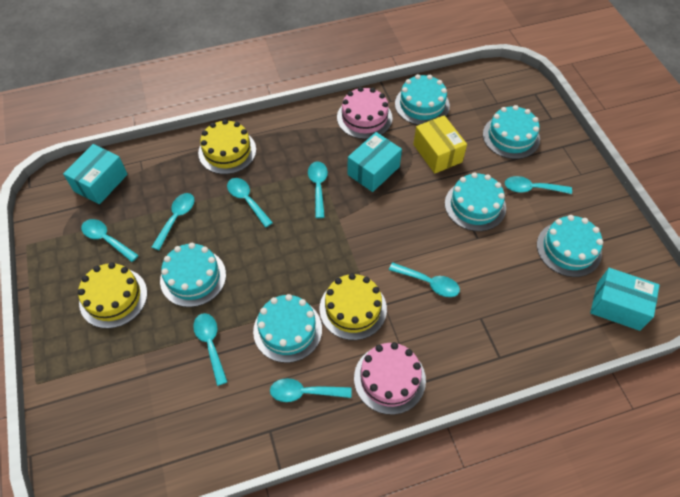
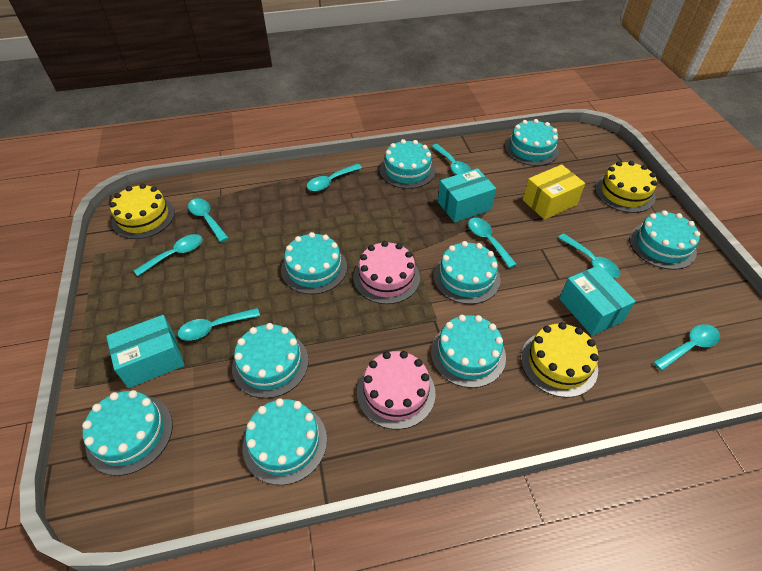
turquoise cake: [160,243,226,307] [253,294,322,363] [395,74,450,125] [445,172,506,231] [483,105,540,159] [537,215,603,277] = 6 -> [82,390,173,476] [232,323,309,398] [243,398,327,485] [281,232,347,294] [380,139,435,189] [431,315,506,388] [433,241,501,304] [505,119,559,166] [629,210,700,270] = 9

